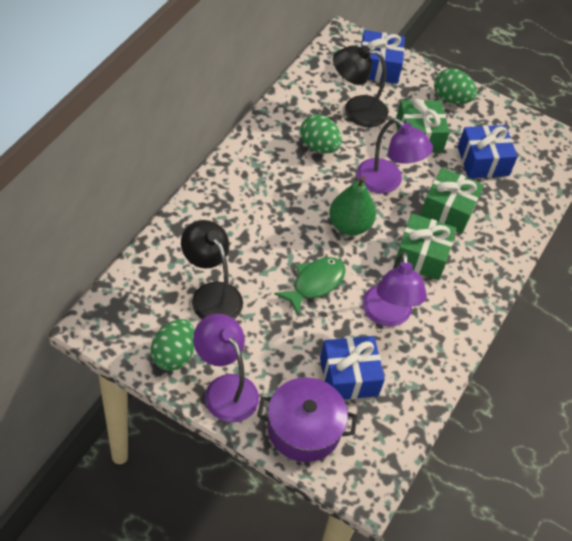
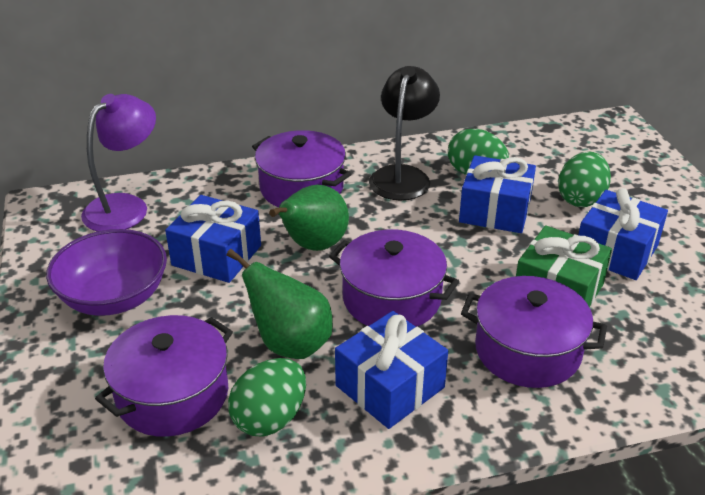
black lamp: [181,220,243,319] [333,46,388,127] = 2 -> [369,66,440,201] = 1
blue gift: [320,336,385,399] [361,30,405,84] [458,125,518,178] = 3 -> [165,195,261,283] [335,311,448,429] [459,155,536,233] [578,188,668,280] = 4
green fish: [274,257,346,315] = 1 -> none = 0
green gift: [394,213,457,280] [396,99,450,152] [420,168,484,234] = 3 -> [516,225,612,307] = 1
green pear: [329,176,376,235] = 1 -> [227,249,333,359] [269,185,349,251] = 2
purple bowl: none = 0 -> [46,229,167,316] = 1
purple lamp: [193,314,259,423] [357,118,433,193] [362,252,427,327] = 3 -> [81,94,156,232] = 1
purple pot: [257,377,357,462] = 1 -> [95,315,233,437] [252,130,351,207] [329,229,459,327] [461,276,607,388] = 4

